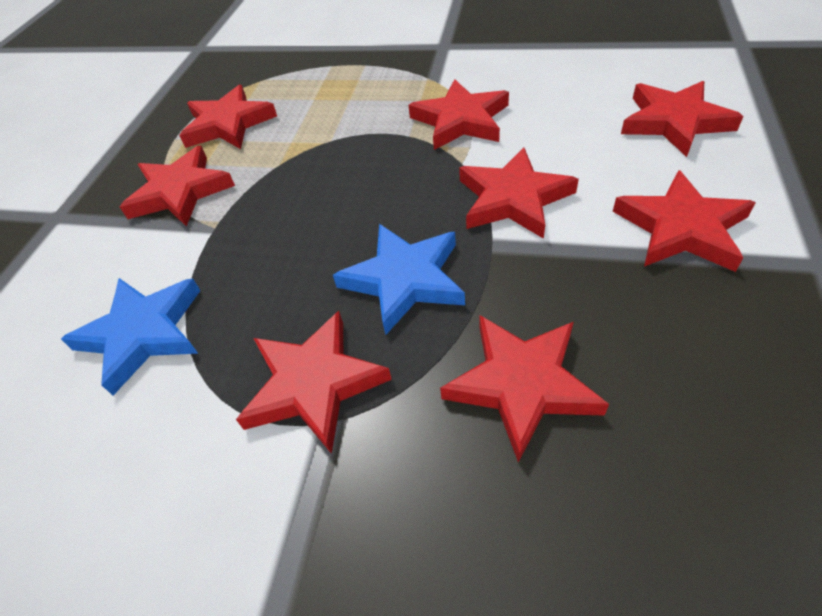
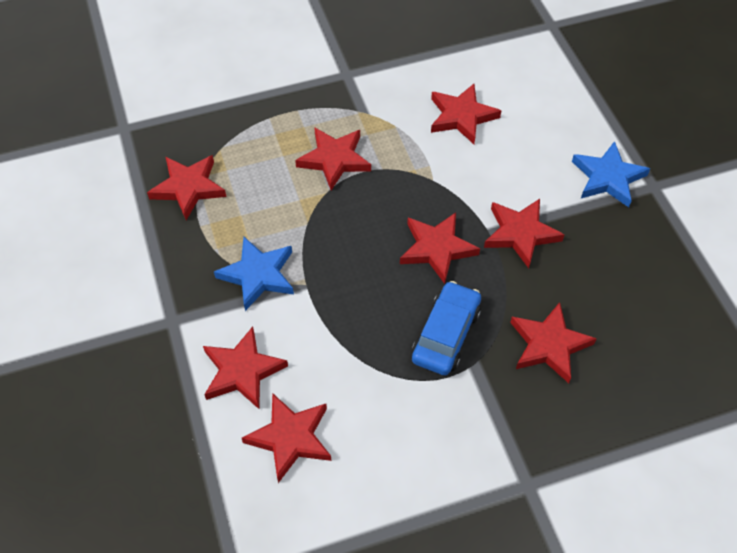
blue car: none = 0 -> [412,281,481,375] = 1

